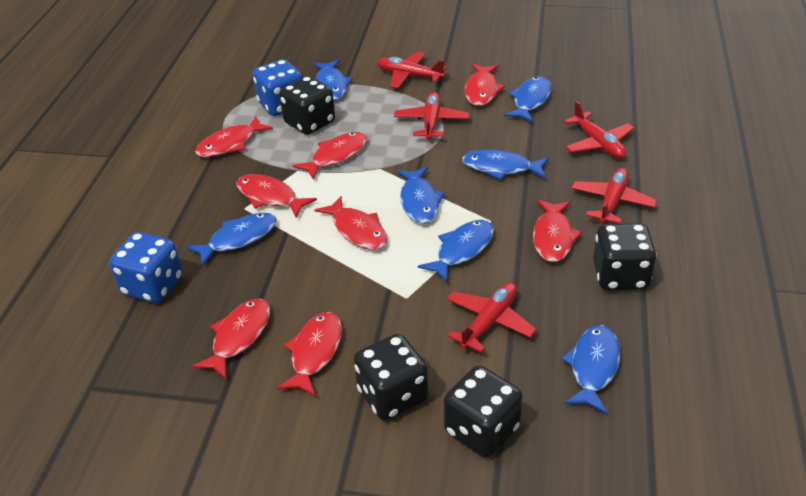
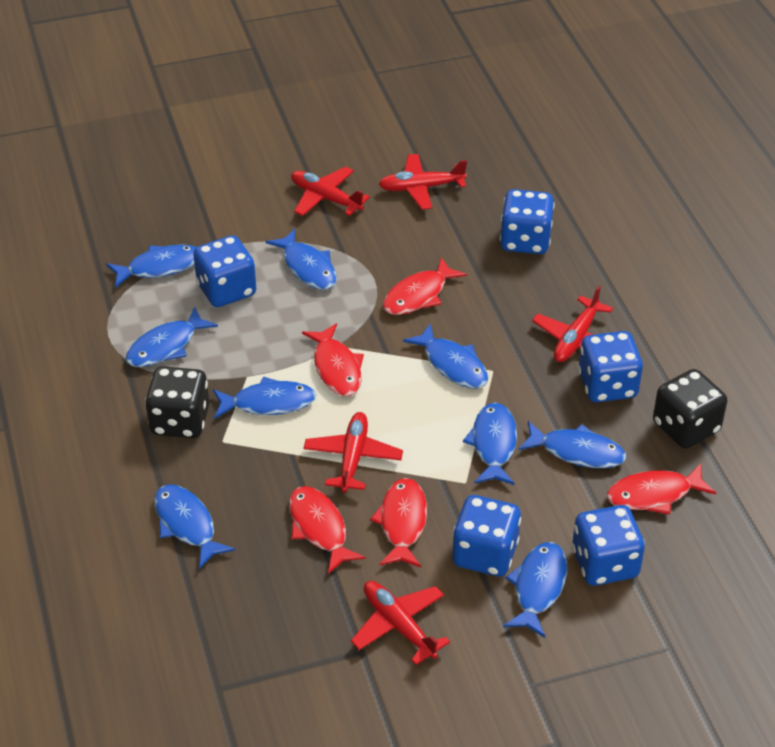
black dice: [279,76,335,135] [354,334,429,421] [444,366,523,458] [593,223,657,290] = 4 -> [145,366,209,438] [653,369,727,449] = 2
blue dice: [110,232,183,303] [253,59,303,116] = 2 -> [193,235,256,307] [453,495,521,576] [500,189,554,254] [572,505,645,586] [578,331,643,402] = 5
blue fish: [186,213,277,266] [313,60,353,101] [396,167,445,224] [418,220,494,283] [462,149,549,180] [504,76,551,122] [561,325,620,414] = 7 -> [106,244,197,288] [125,306,218,367] [154,484,235,569] [213,376,316,419] [266,229,337,290] [403,323,488,388] [463,402,517,485] [503,542,567,638] [518,421,626,468] = 9
red fish: [192,299,270,379] [195,116,273,157] [236,174,317,218] [277,312,342,397] [293,132,367,180] [315,196,388,250] [465,64,505,106] [533,200,582,262] = 8 -> [289,486,365,574] [302,323,364,396] [370,478,427,567] [383,257,467,315] [607,464,716,515] = 5

